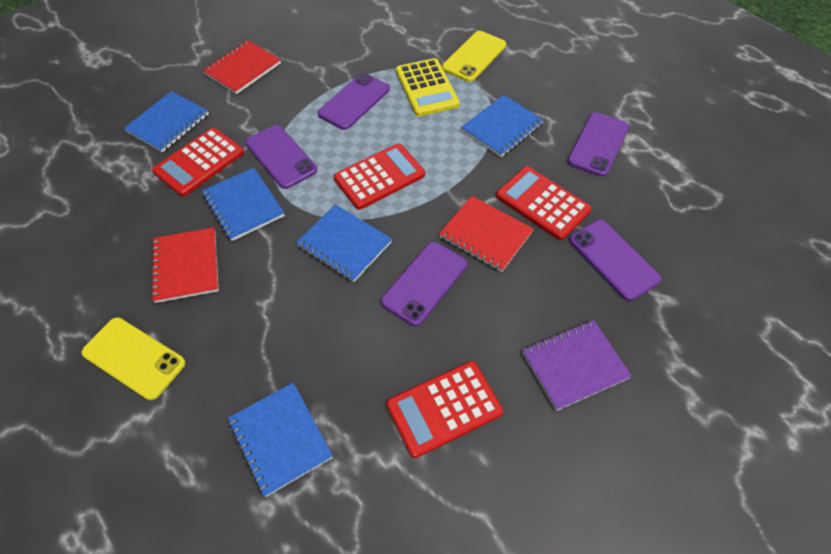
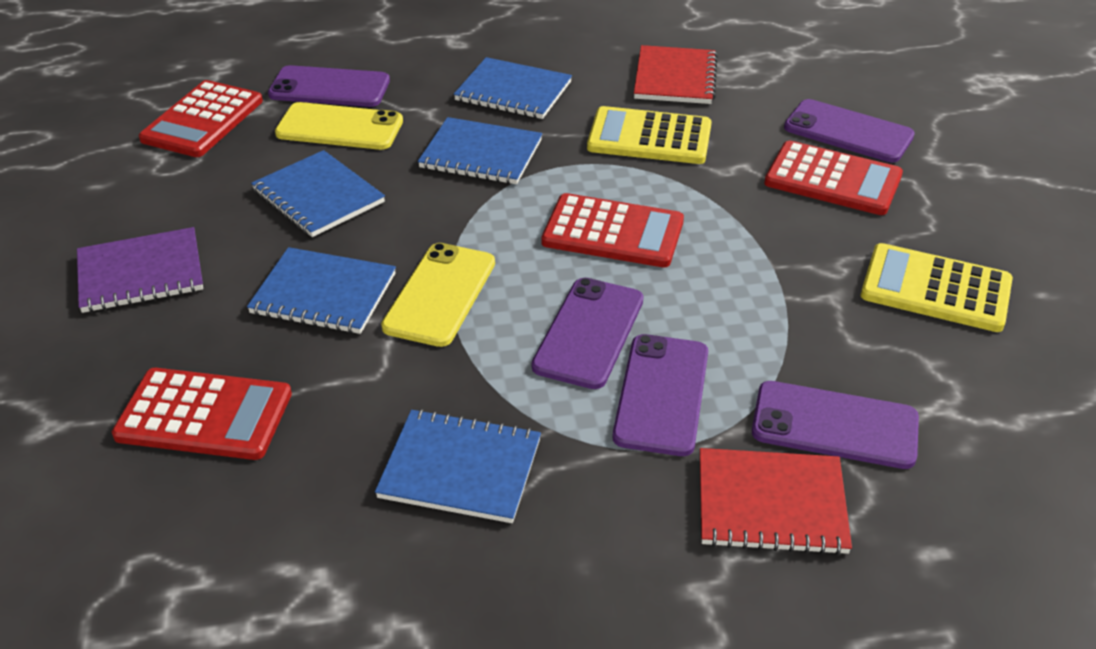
red notebook: [151,227,219,303] [203,40,281,94] [439,196,534,272] = 3 -> [634,45,718,104] [700,448,852,555] = 2
yellow calculator: [396,58,460,116] = 1 -> [587,106,712,164] [861,243,1013,332] = 2

